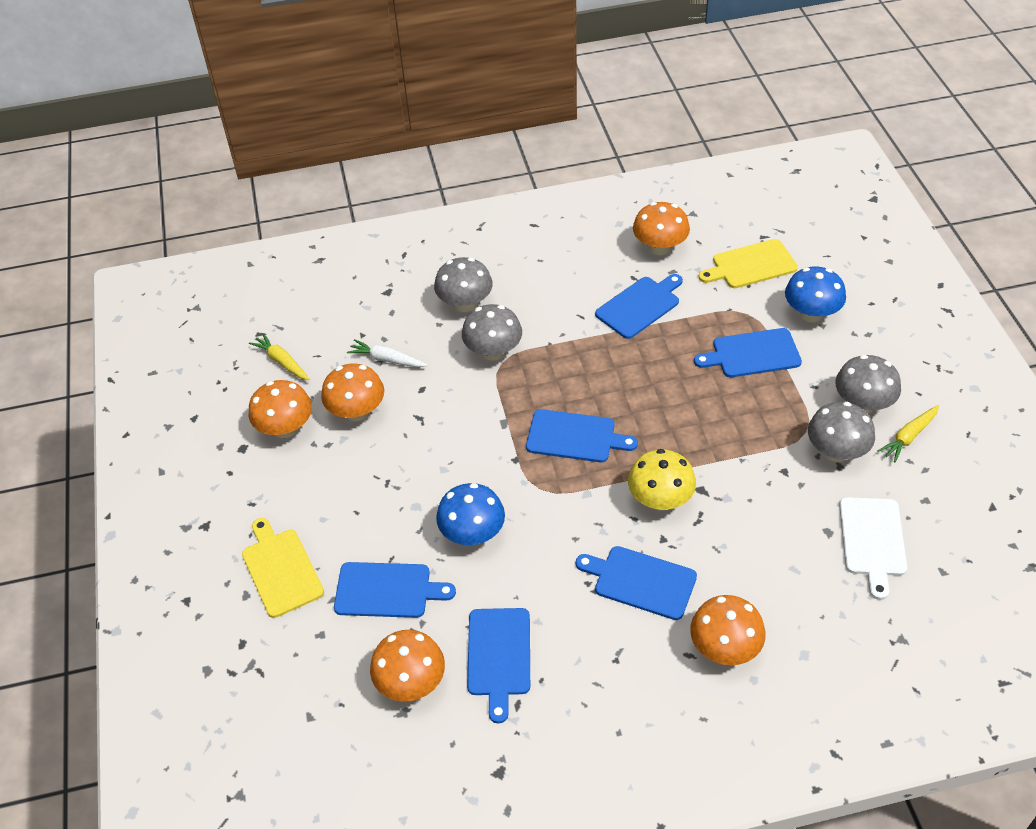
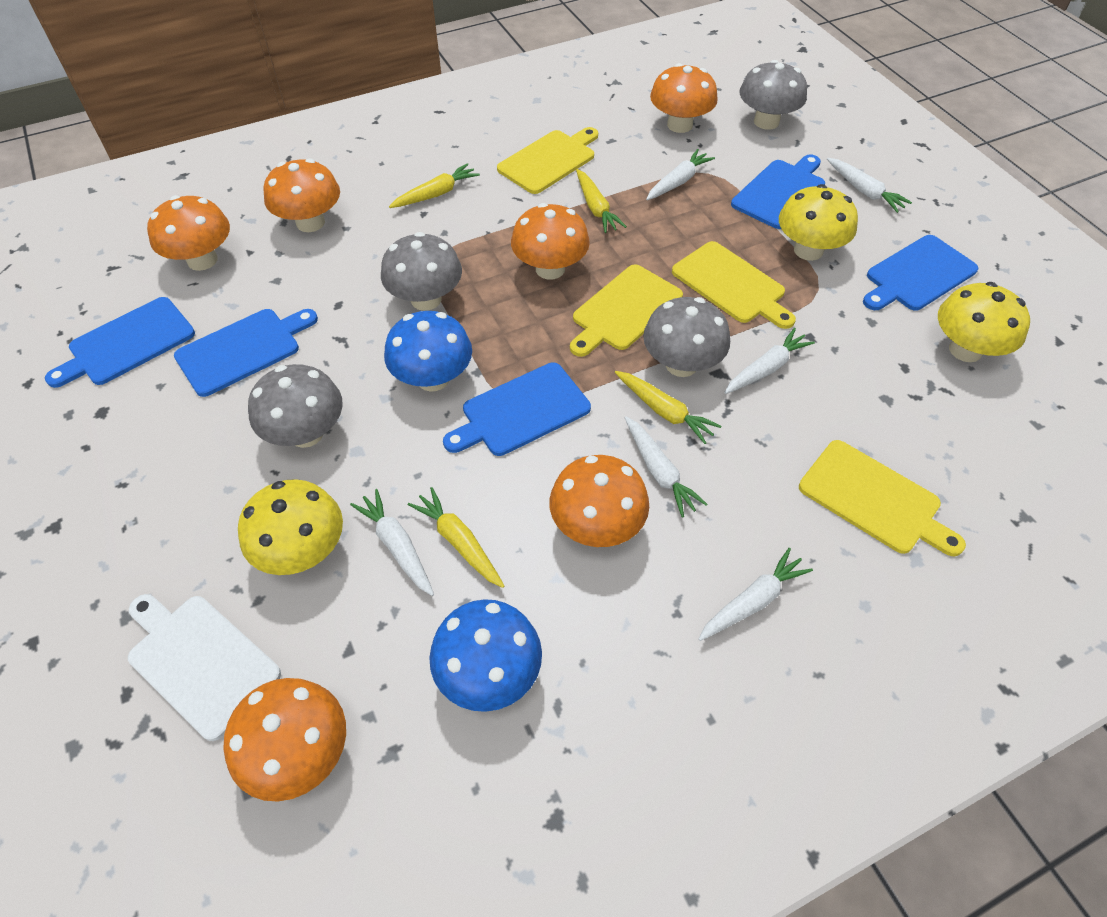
blue cutting board: [334,562,456,618] [467,608,530,723] [526,409,638,462] [576,546,697,620] [595,274,683,339] [694,328,802,377] = 6 -> [45,297,195,388] [174,309,318,397] [443,363,591,456] [731,154,825,229] [863,235,979,311] = 5
orange mushroom: [249,380,312,438] [321,363,384,421] [370,630,445,702] [633,202,690,255] [690,595,766,665] = 5 -> [147,195,230,271] [223,678,346,802] [263,159,340,232] [511,203,590,279] [549,455,649,547] [650,63,718,133] = 6
white carrot: [347,339,428,367] = 1 -> [350,489,434,596] [625,416,708,517] [646,149,715,200] [698,548,813,641] [724,328,815,394] [827,158,912,213] = 6
yellow carrot: [249,333,310,380] [877,405,939,462] = 2 -> [389,163,480,208] [408,487,504,588] [576,169,627,233] [615,371,721,444] = 4
yellow cutting board: [242,518,324,618] [699,239,798,288] = 2 -> [497,127,598,194] [570,264,683,357] [672,241,796,329] [799,440,966,556] = 4
yellow mushroom: [628,449,696,511] = 1 -> [238,479,343,575] [779,184,858,261] [938,282,1030,362] = 3

